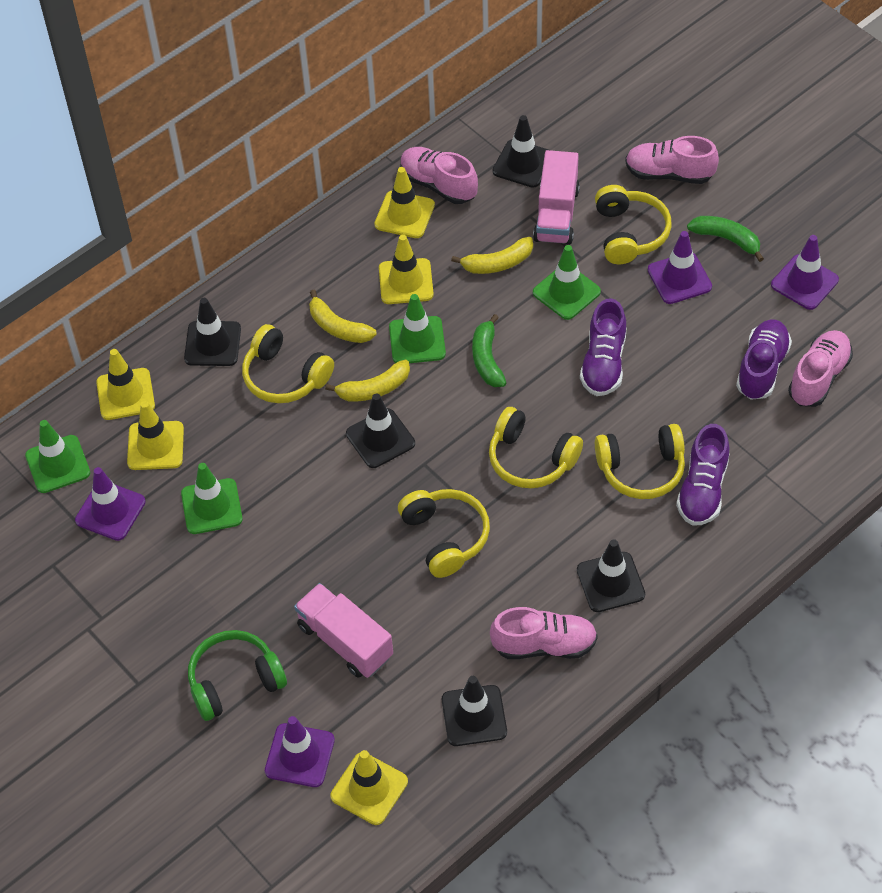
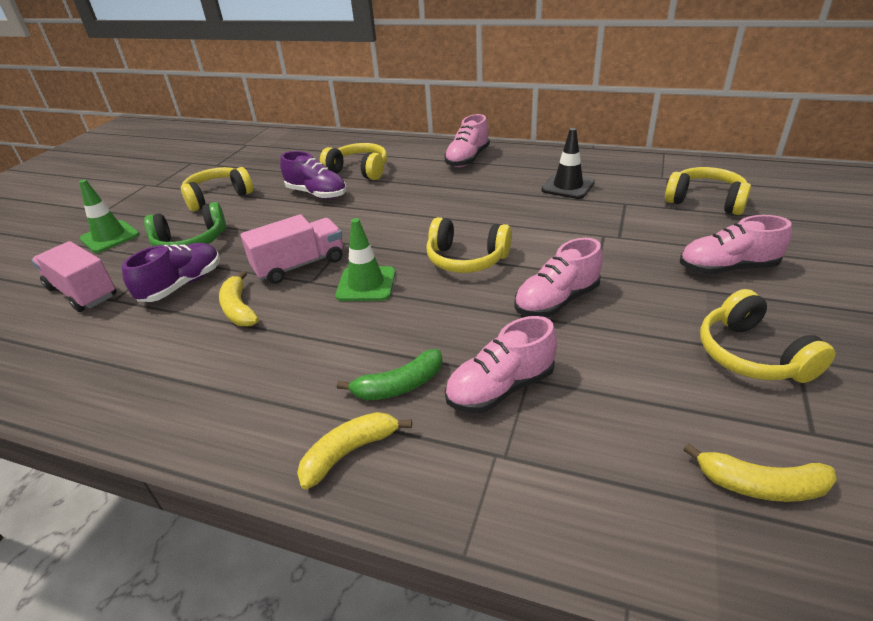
black traffic cone: [184,298,241,366] [346,394,415,468] [442,676,507,746] [492,115,549,188] [577,539,645,612] = 5 -> [541,128,595,199] = 1
green banana: [472,314,506,387] [687,216,764,262] = 2 -> [337,349,443,400] = 1
green traffic cone: [25,420,90,493] [181,463,243,534] [389,294,446,363] [533,245,601,320] = 4 -> [79,179,139,253] [335,218,395,301] = 2
purple shoe: [580,298,626,396] [676,424,729,526] [736,319,792,400] = 3 -> [122,243,220,302] [280,151,346,199] = 2
purple traffic cone: [75,467,146,541] [265,716,335,787] [648,231,712,304] [771,235,839,310] = 4 -> none = 0
yellow traffic cone: [96,349,155,420] [127,401,184,470] [331,750,408,825] [374,167,435,238] [379,234,434,304] = 5 -> none = 0

